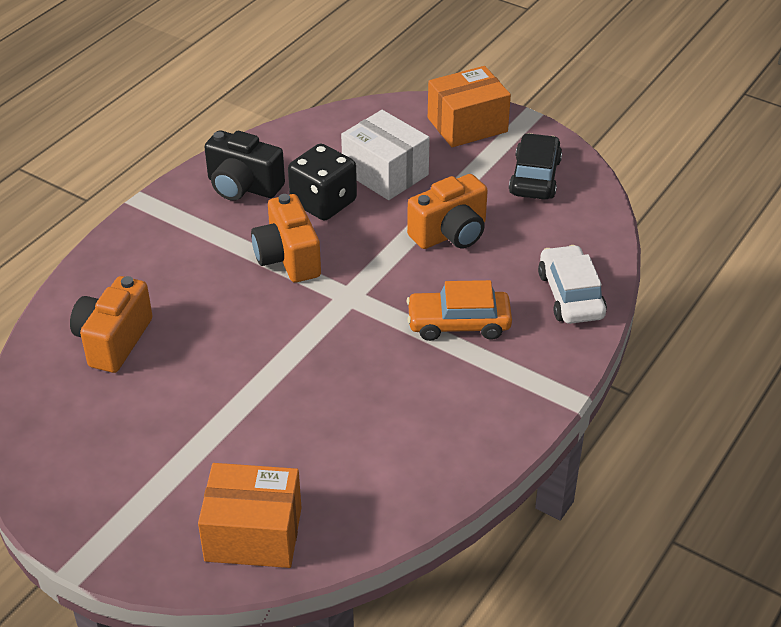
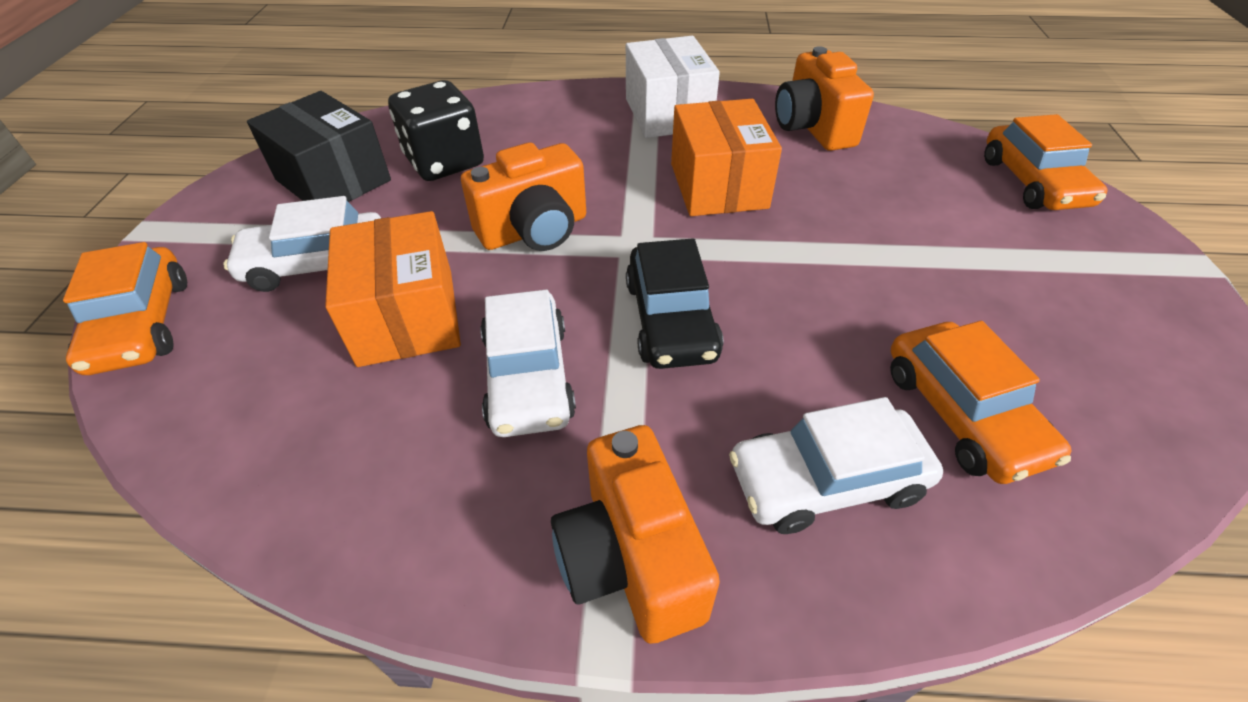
black box: none = 0 -> [247,91,391,202] = 1
black camera: [205,130,285,201] = 1 -> none = 0
orange car: [406,280,512,341] = 1 -> [63,242,187,375] [890,321,1071,484] [984,114,1108,210] = 3
white car: [538,245,607,324] = 1 -> [224,196,381,292] [480,290,576,437] [729,397,943,534] = 3

